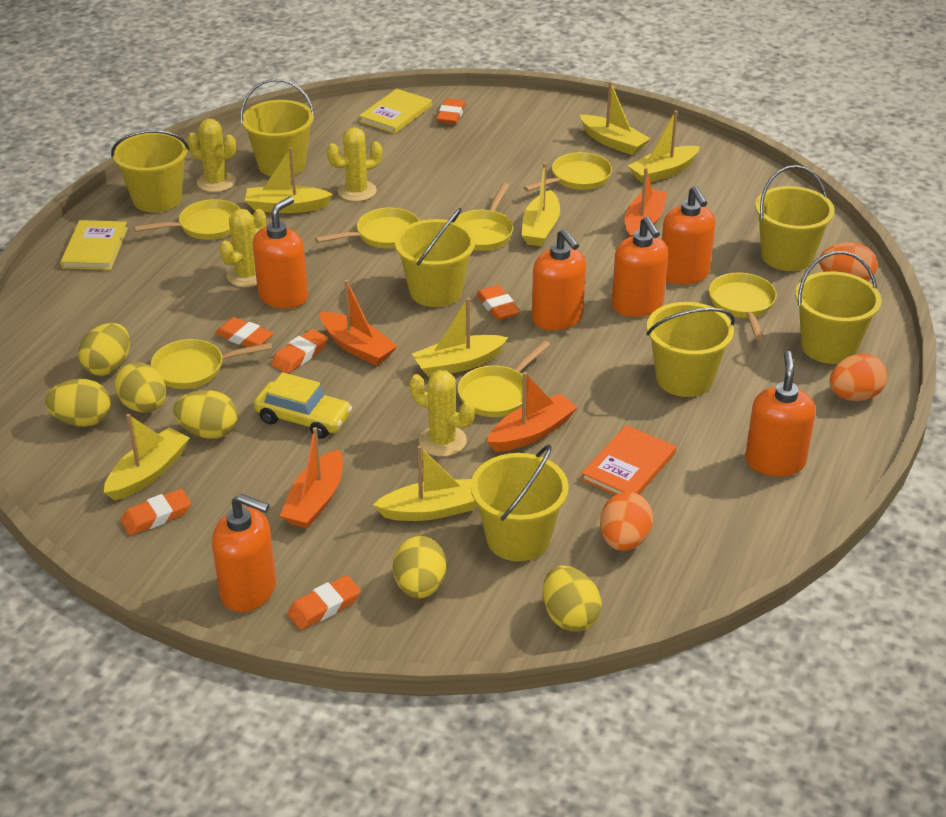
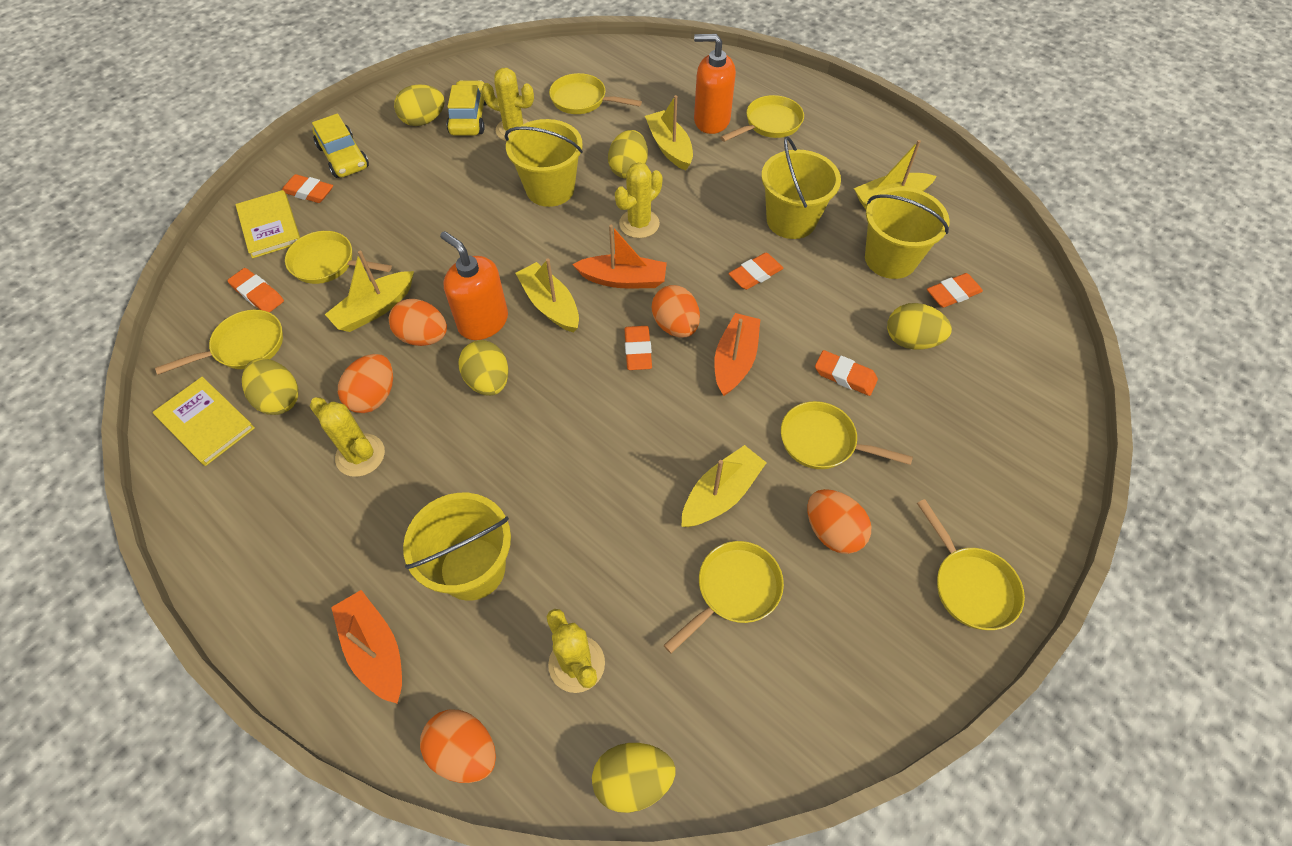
orange boat: [280,427,343,529] [320,280,397,366] [487,372,578,452] [625,167,668,237] = 4 -> [331,590,402,703] [572,225,667,288] [714,313,760,396] = 3
orange book: [581,425,676,495] = 1 -> none = 0
orange egg: [600,492,653,551] [819,242,878,281] [829,353,887,401] = 3 -> [338,354,393,413] [389,299,447,346] [420,709,496,783] [652,285,700,338] [807,489,871,554] = 5
orange soap dispenser: [212,494,276,612] [253,196,308,309] [532,229,586,331] [612,216,668,317] [662,186,715,285] [745,351,816,477] = 6 -> [440,231,508,340] [694,34,736,134] = 2
yellow boat: [104,414,190,501] [245,147,333,213] [373,445,478,521] [412,298,508,377] [521,162,560,247] [580,81,651,155] [628,111,700,183] = 7 -> [325,251,414,332] [515,259,579,333] [645,95,693,171] [681,445,767,527] [854,140,936,210] = 5
yellow bucket: [111,130,189,212] [240,79,315,176] [395,208,475,307] [471,444,569,561] [646,302,735,397] [755,165,835,271] [795,251,882,364] = 7 -> [403,493,511,601] [505,119,583,207] [761,136,841,239] [865,187,950,279] = 4
yellow car: [254,372,352,439] = 1 -> [312,114,369,178] [446,80,487,136] = 2

